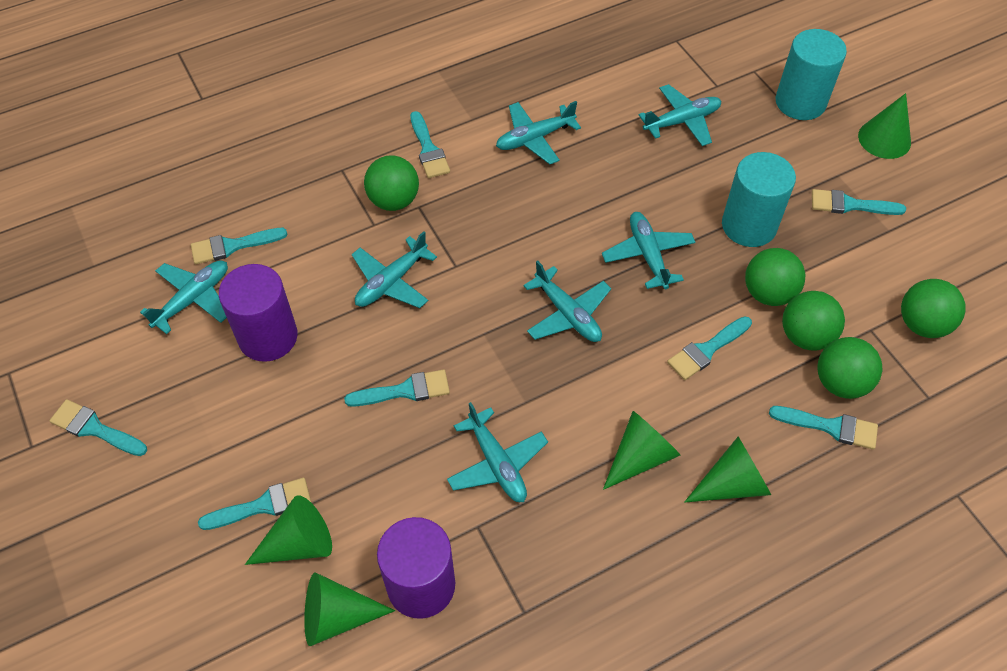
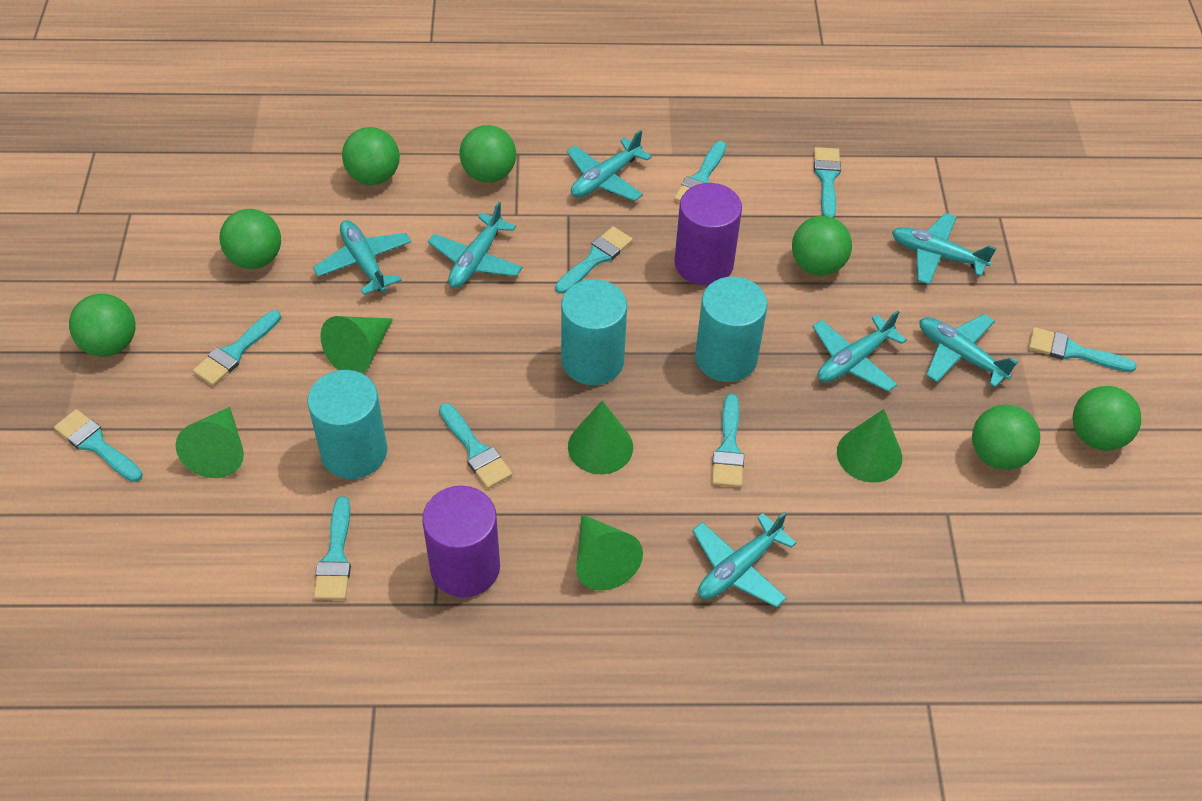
green ball: [364,155,419,211] [745,248,805,306] [782,291,845,351] [817,337,882,399] [901,279,966,338] = 5 -> [69,294,136,357] [219,209,281,269] [342,127,400,185] [459,125,516,182] [792,216,852,276] [972,404,1040,470] [1073,386,1141,451] = 7
turquoise brush: [49,399,147,456] [191,228,288,264] [198,478,311,530] [344,370,450,407] [410,111,450,178] [667,316,752,380] [769,406,878,450] [812,189,906,215] = 8 -> [54,409,143,482] [193,310,281,386] [314,496,351,600] [439,403,512,489] [555,226,633,294] [674,141,726,202] [712,394,744,487] [814,147,841,218] [1028,327,1137,372] = 9
turquoise cylinder: [722,152,796,247] [775,29,847,120] = 2 -> [307,370,387,479] [561,279,627,385] [695,277,768,382] = 3

